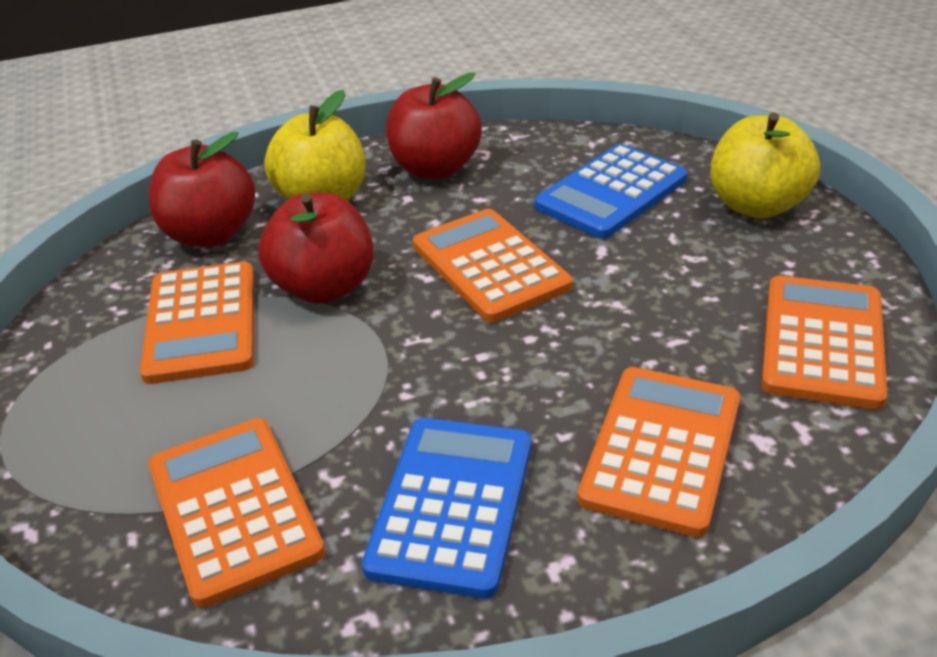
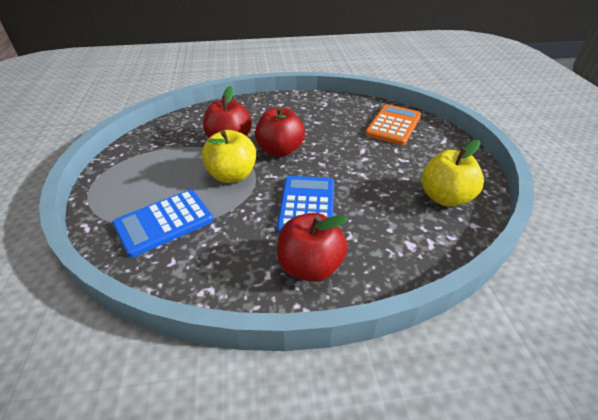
orange calculator: [140,262,254,384] [148,418,325,608] [413,209,572,322] [578,367,740,537] [761,275,887,409] = 5 -> [365,104,421,145] = 1

